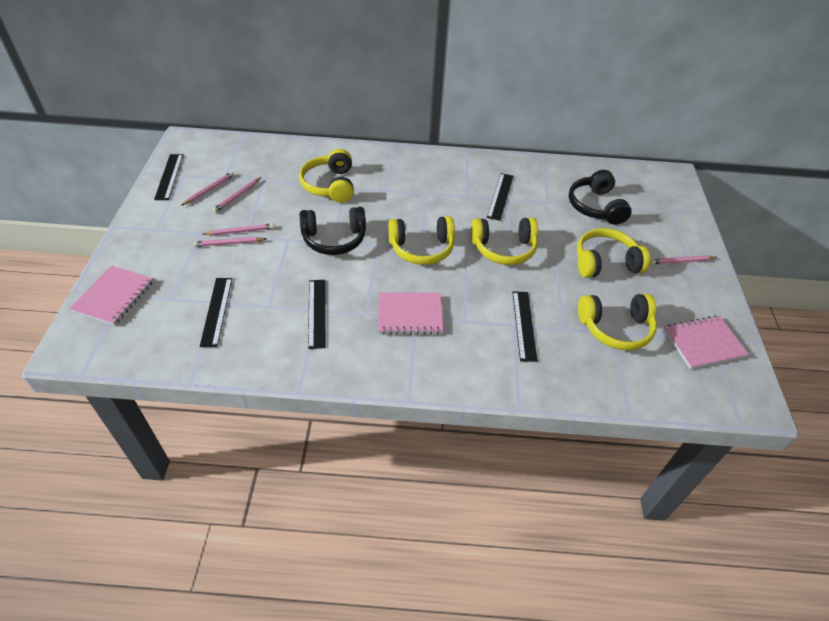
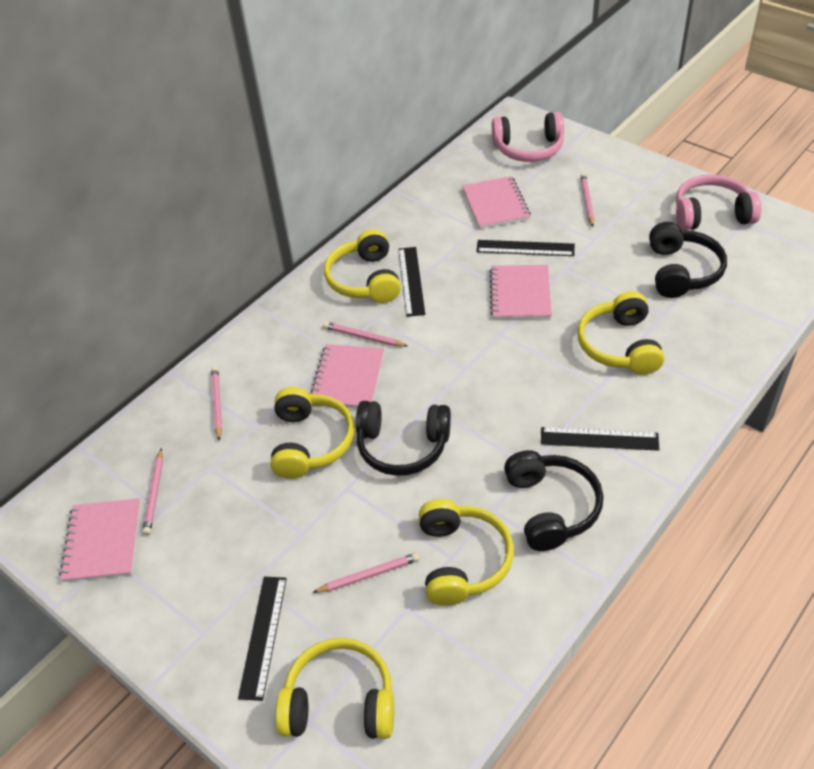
black headphones: [300,207,366,255] [569,170,632,225] = 2 -> [356,401,451,476] [504,450,603,551] [649,222,727,298] = 3
black ruler: [154,154,183,200] [200,278,232,347] [308,280,326,349] [487,173,513,221] [512,291,537,362] = 5 -> [238,577,287,701] [398,247,425,317] [476,240,575,256] [541,427,659,451] = 4
pink headphones: none = 0 -> [492,112,564,162] [676,174,761,230] = 2
pink notebook: [70,266,154,325] [378,292,444,334] [664,316,749,369] = 3 -> [59,498,141,582] [311,344,384,408] [462,176,531,229] [490,265,552,319] = 4

